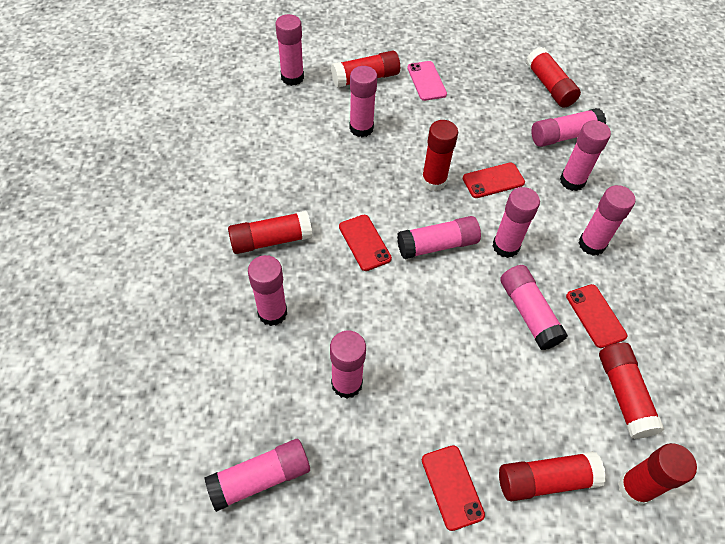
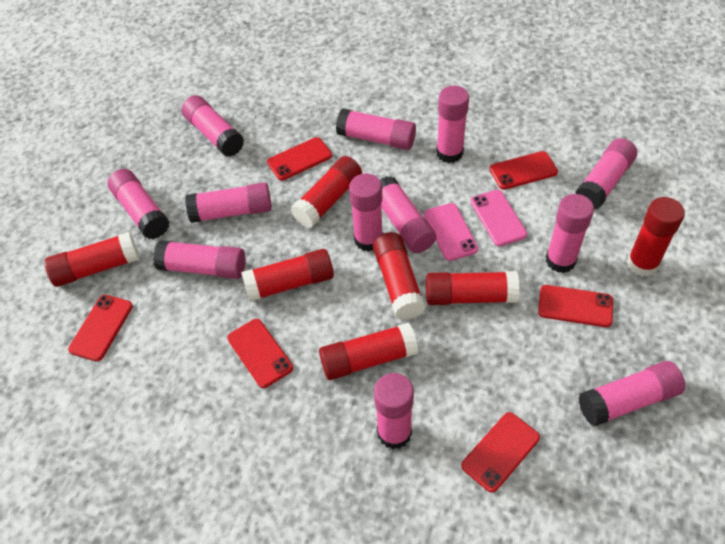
pink glue stick: [204,439,310,512] [248,255,287,326] [275,14,304,86] [330,331,366,399] [349,66,377,137] [397,216,481,259] [492,187,540,258] [500,265,568,350] [531,108,606,147] [560,120,611,191] [579,185,636,256] = 11 -> [107,169,170,239] [153,240,246,279] [182,95,244,157] [185,182,272,223] [336,108,416,150] [349,174,383,252] [374,373,414,449] [380,176,436,253] [436,86,469,163] [546,194,594,273] [575,138,637,210] [578,361,685,426] = 12
pink phone: [407,61,447,101] = 1 -> [424,203,478,261] [471,190,527,246] = 2
red phone: [339,215,392,271] [422,445,485,531] [463,163,525,198] [566,284,627,348] = 4 -> [68,295,133,361] [227,319,293,388] [267,137,332,180] [461,412,540,493] [490,151,558,190] [538,285,613,327] = 6

